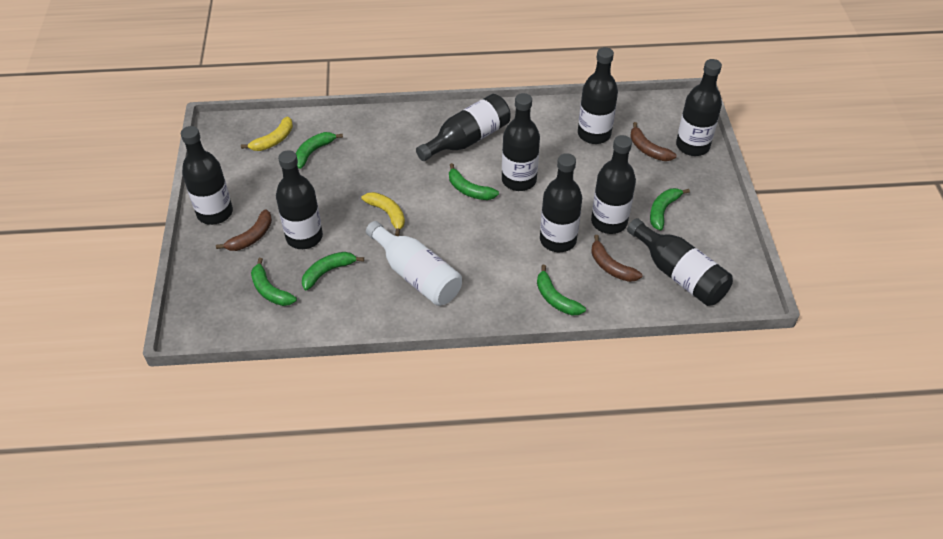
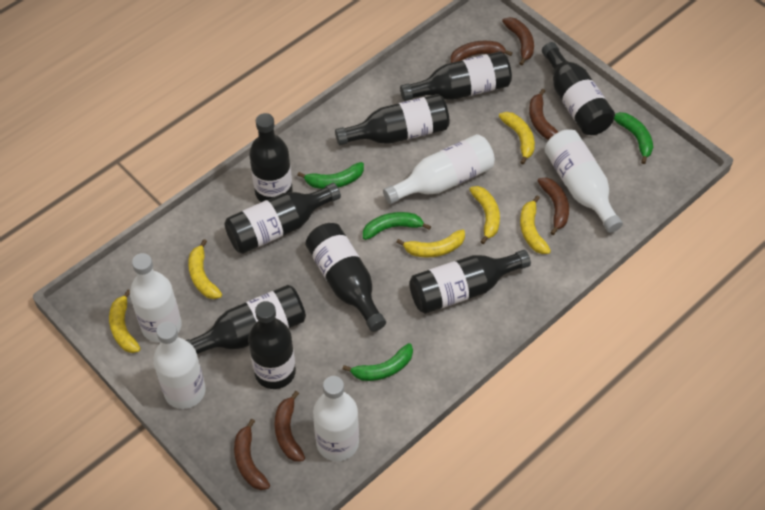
brown banana: [216,209,272,251] [591,235,642,282] [630,122,677,161] = 3 -> [234,419,270,490] [274,391,305,462] [451,41,512,63] [502,17,534,65] [529,89,558,140] [538,177,569,235] = 6
green banana: [251,258,297,306] [296,132,343,169] [302,252,364,290] [449,163,499,200] [537,265,586,315] [650,188,690,231] = 6 -> [297,162,364,189] [343,343,413,381] [363,212,431,240] [614,112,653,164] = 4
white bottle: [366,221,462,306] = 1 -> [130,253,182,343] [153,322,206,409] [313,376,359,461] [383,134,495,204] [545,129,623,233] = 5
yellow banana: [241,117,293,151] [361,192,405,236] = 2 -> [109,289,141,353] [188,239,222,299] [396,229,465,258] [469,186,500,244] [499,112,535,165] [520,195,551,254] = 6

